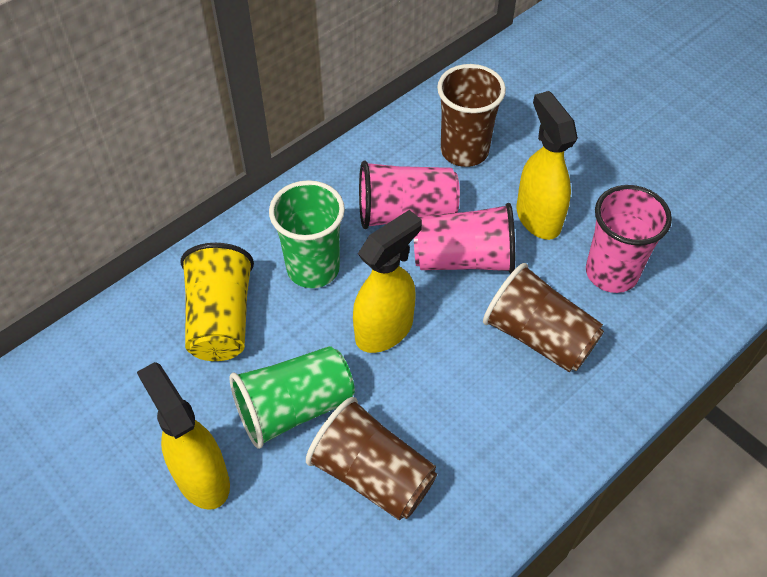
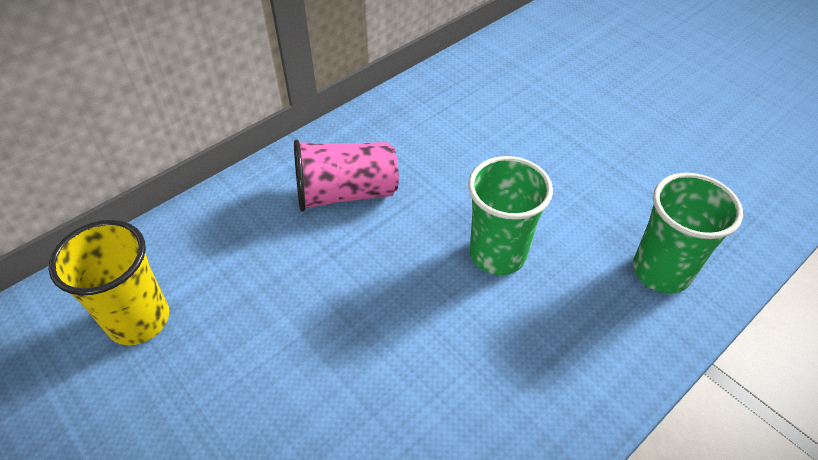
brown cup: [306,397,437,520] [437,64,506,167] [483,263,604,373] = 3 -> none = 0
pink cup: [359,160,460,229] [414,203,515,273] [586,185,672,293] = 3 -> [294,140,399,212] = 1
yellow spray bottle: [137,362,230,510] [353,210,422,353] [516,91,578,240] = 3 -> none = 0

